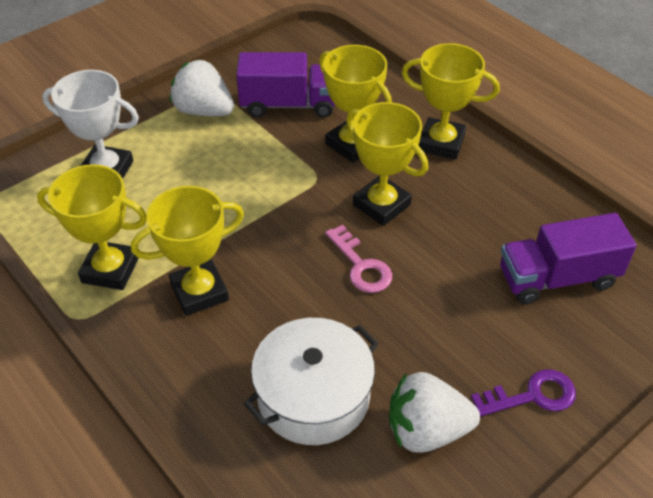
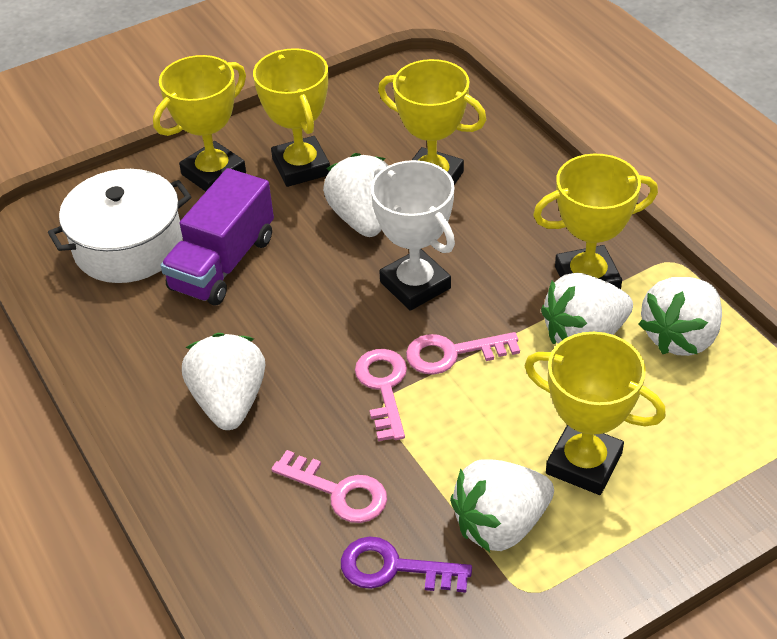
pink key: [325,225,392,293] = 1 -> [271,450,387,523] [355,349,407,441] [406,332,520,374] = 3
purple truck: [236,52,335,118] [500,213,637,305] = 2 -> [160,168,274,306] = 1
white strawberry: [170,59,234,116] [389,372,480,453] = 2 -> [182,333,265,430] [323,153,389,237] [450,459,554,552] [541,273,633,344] [639,277,722,356] = 5

